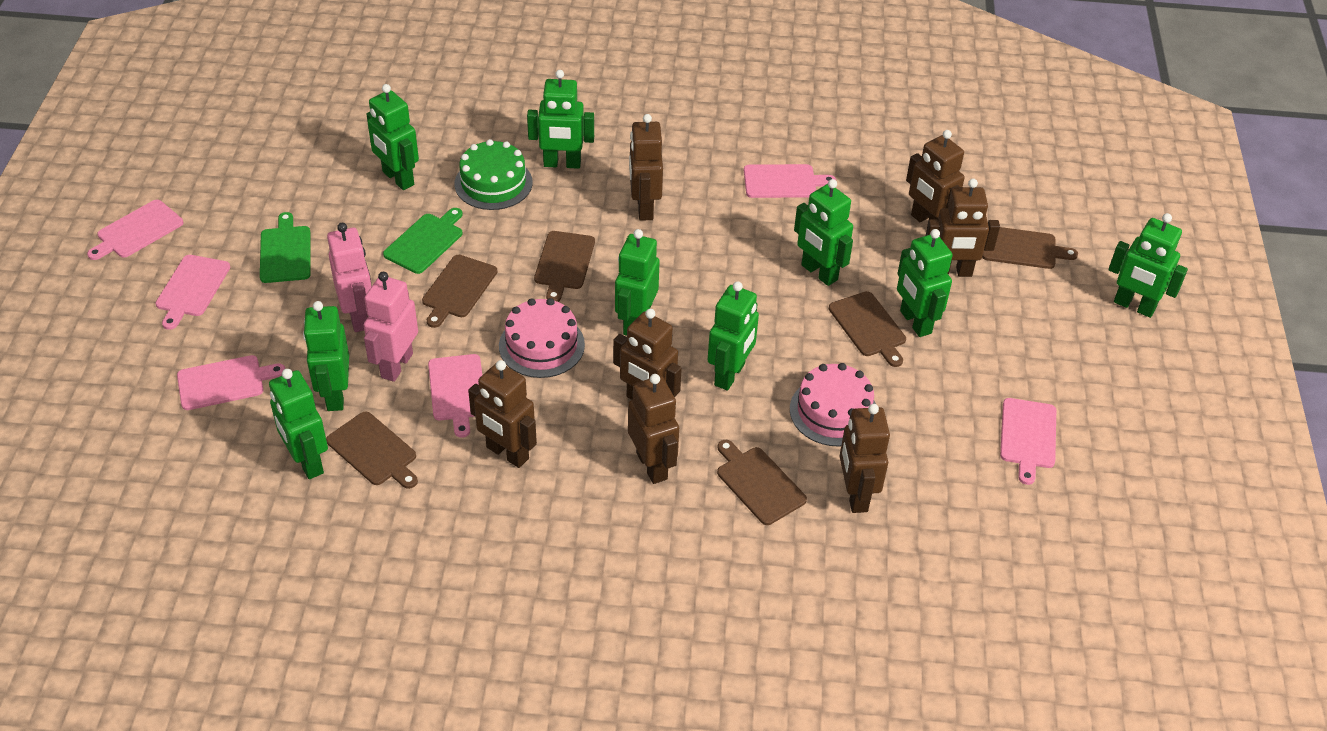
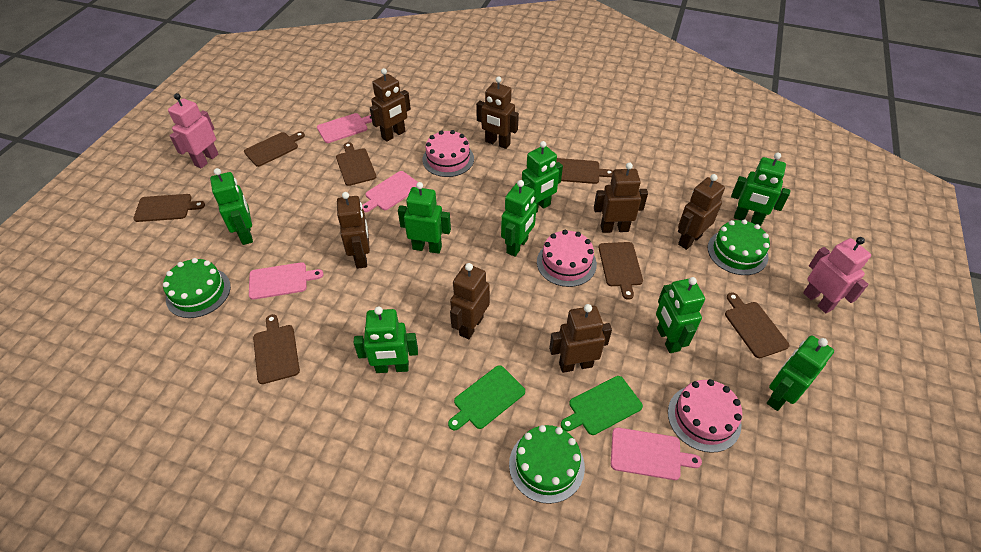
brown cutting board: [326,411,418,489] [422,255,497,328] [534,231,595,302] [717,440,807,525] [829,291,906,367] [982,227,1078,269] = 6 -> [133,194,205,222] [244,132,305,167] [253,314,300,384] [336,142,376,186] [556,158,613,184] [599,242,643,300] [725,292,789,358] = 7
green cake: [455,139,533,210] = 1 -> [163,258,231,318] [509,425,585,504] [708,219,770,275] = 3
green robot: [269,369,328,479] [303,301,349,411] [366,84,419,190] [527,70,594,169] [615,229,660,336] [708,281,759,391] [794,179,853,286] [897,229,953,337] [1109,213,1188,318] = 9 -> [210,168,253,245] [353,306,418,373] [398,182,451,254] [501,180,537,257] [522,141,563,213] [656,277,705,353] [731,153,791,226] [767,336,834,411] = 8
pink cake: [499,298,585,378] [790,363,876,447] = 2 -> [422,130,474,177] [537,230,597,287] [668,379,742,453] = 3
pink cutting board: [87,200,183,260] [156,255,230,330] [177,355,285,410] [428,354,482,438] [744,164,836,198] [1000,398,1056,485] = 6 -> [249,262,324,300] [317,113,372,143] [362,171,418,212] [611,428,702,480] = 4

